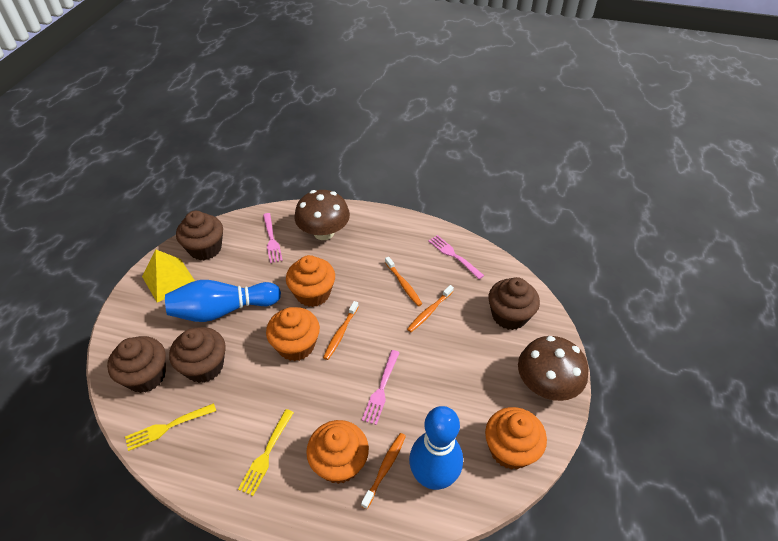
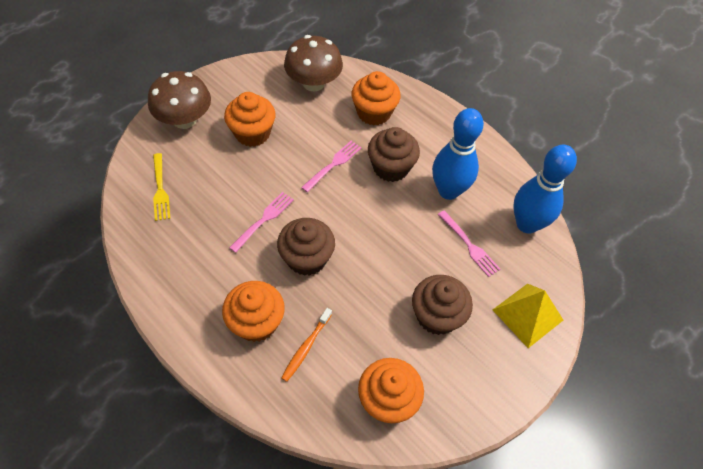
brown cupcake: [107,336,166,393] [169,327,226,383] [176,211,223,260] [489,277,540,330] = 4 -> [277,218,335,276] [368,127,420,182] [412,275,473,335] = 3
orange toothbrush: [323,301,359,360] [361,433,406,509] [385,257,422,306] [407,285,454,332] = 4 -> [281,308,332,382] = 1
yellow fork: [125,403,216,451] [238,409,294,496] = 2 -> [153,153,171,221] = 1

